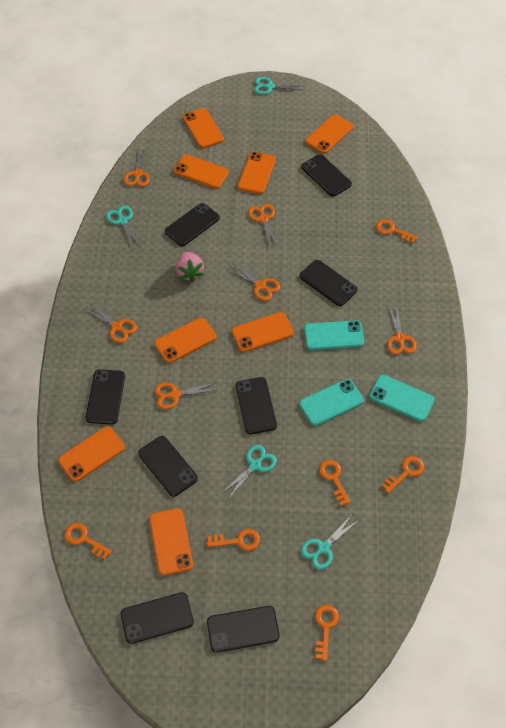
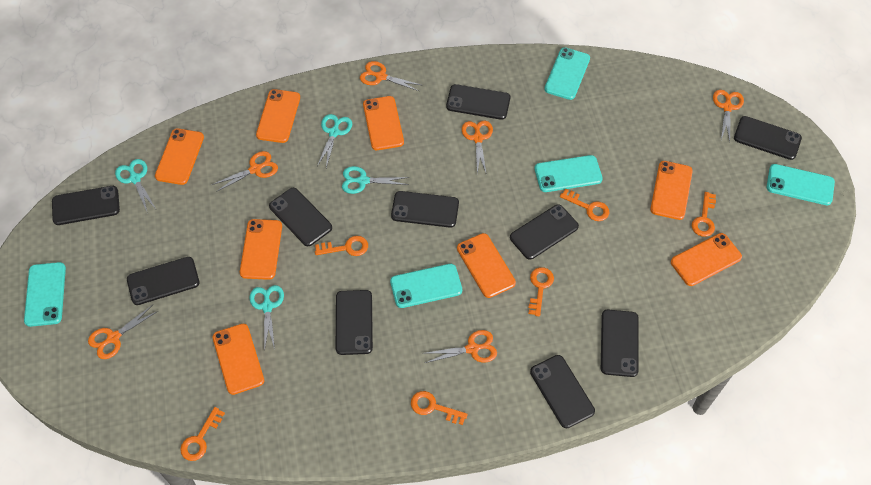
black phone: [86,369,125,425] [121,592,194,644] [138,436,198,497] [165,203,220,246] [207,606,280,653] [236,377,277,434] [300,260,357,306] [301,154,352,196] = 8 -> [52,186,120,225] [127,257,200,305] [269,188,332,246] [336,290,373,355] [391,191,459,228] [446,84,510,120] [510,205,579,260] [530,355,595,428] [601,310,639,377] [734,116,802,160] = 10
pink strawberry: [176,252,204,282] = 1 -> none = 0
turquoise phone: [299,379,364,426] [304,320,365,350] [369,375,435,422] = 3 -> [24,262,66,327] [390,264,462,308] [534,155,603,192] [544,47,590,100] [767,164,835,205] = 5

